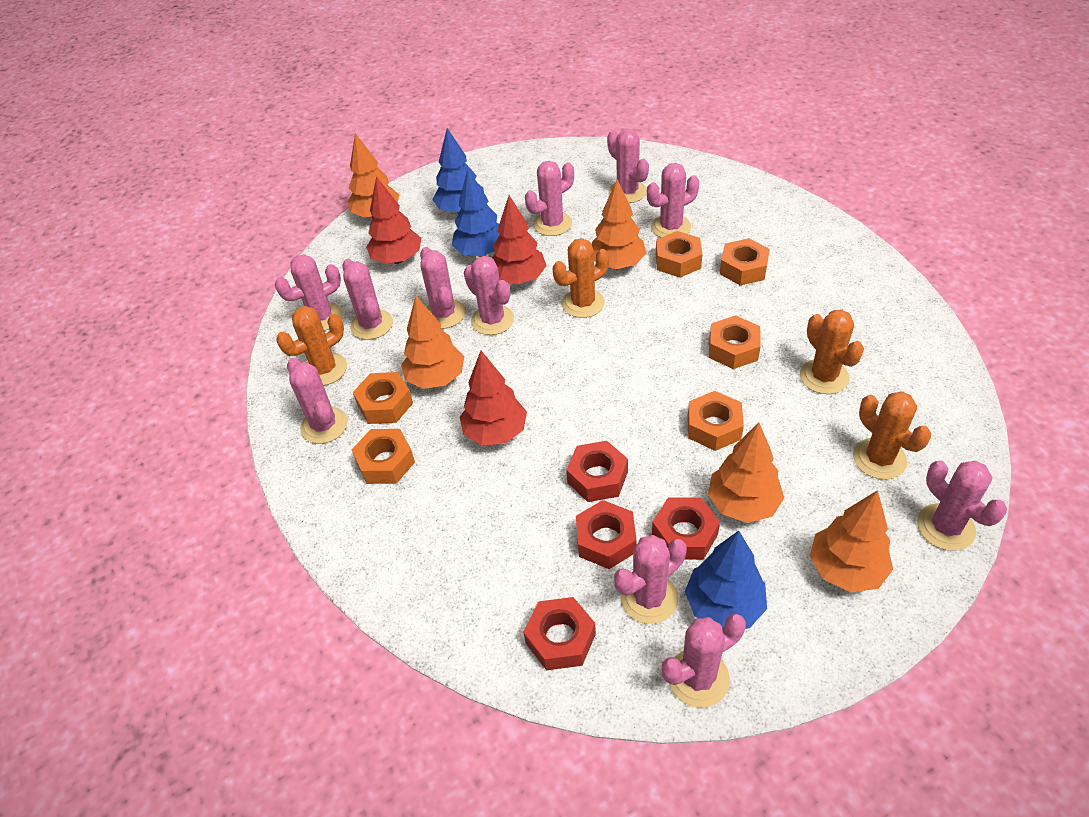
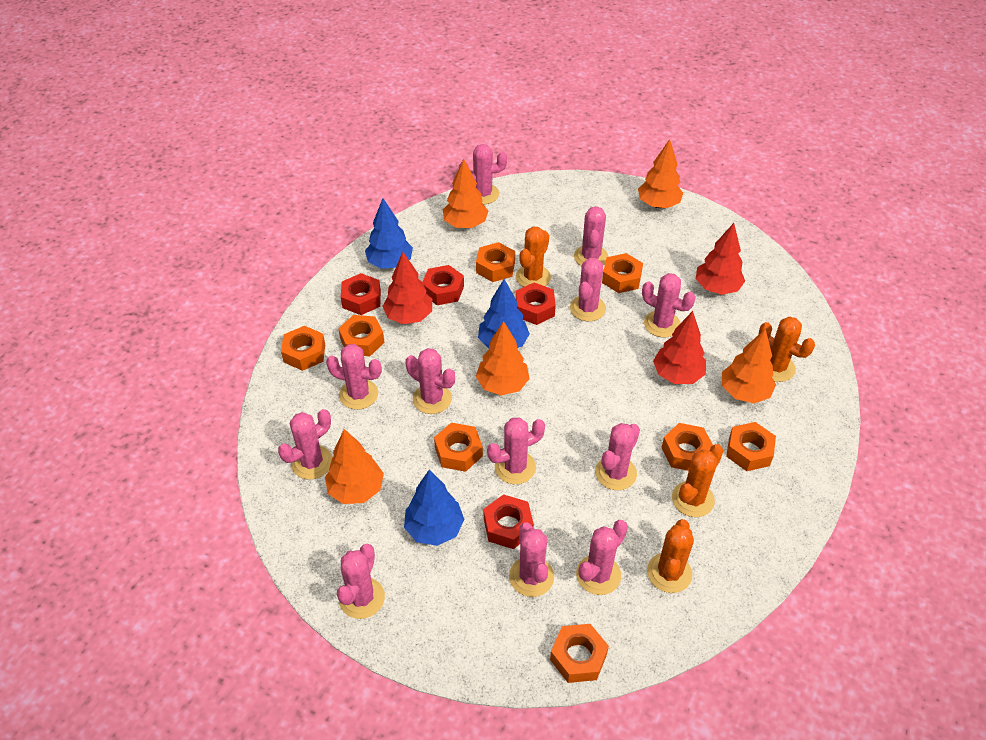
orange nut: [352,429,415,484] [353,372,413,424] [656,231,702,278] [688,391,744,451] [709,315,761,369] [720,238,770,285] = 6 -> [281,326,325,371] [338,315,385,356] [434,423,483,472] [476,242,515,282] [550,624,609,683] [602,253,643,293] [662,423,713,471] [726,422,776,471] = 8
pink cactus: [275,254,343,331] [287,358,348,444] [342,259,393,340] [420,247,465,329] [464,256,514,335] [525,161,574,236] [607,129,649,203] [614,535,687,624] [647,163,699,238] [662,614,746,708] [917,461,1007,551] = 11 -> [278,409,332,479] [326,344,382,410] [337,544,385,619] [405,348,455,414] [459,144,507,204] [487,417,545,484] [509,522,554,597] [570,258,606,321] [574,206,608,266] [576,520,628,595] [595,423,640,490] [642,273,695,338] = 12

